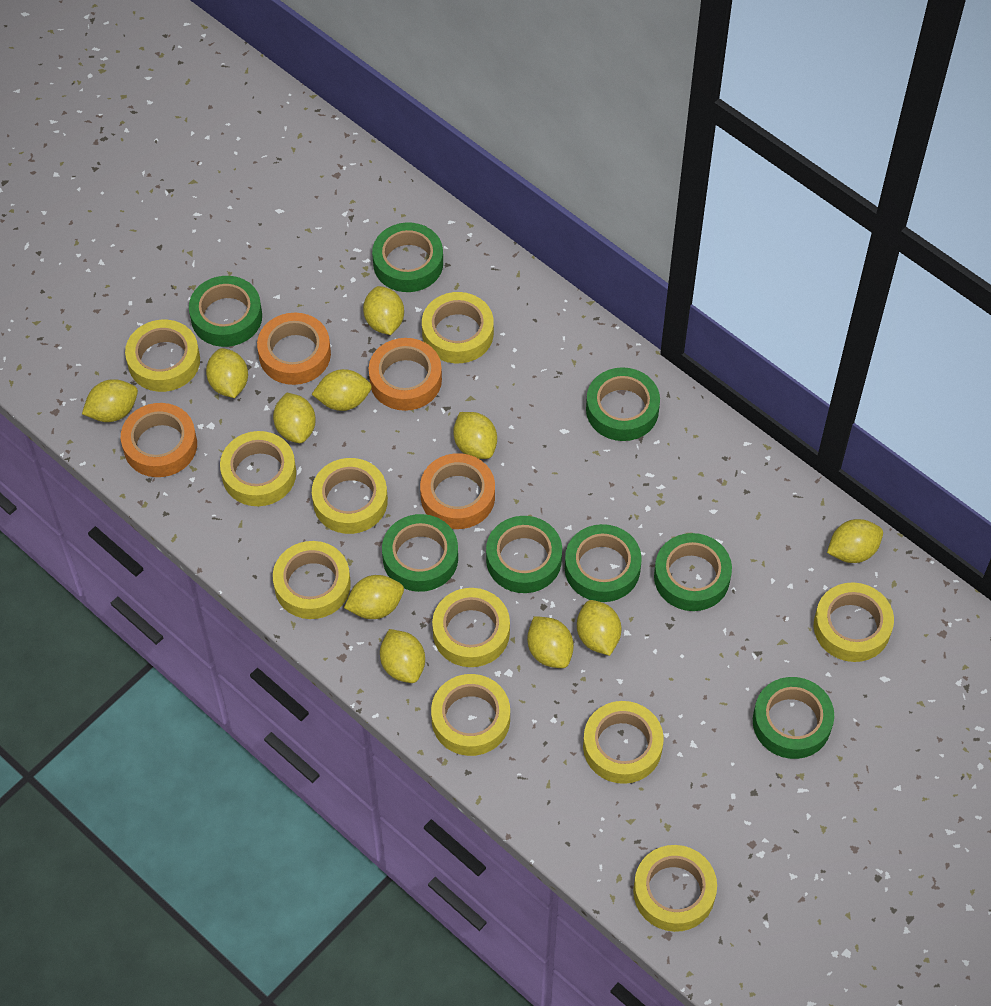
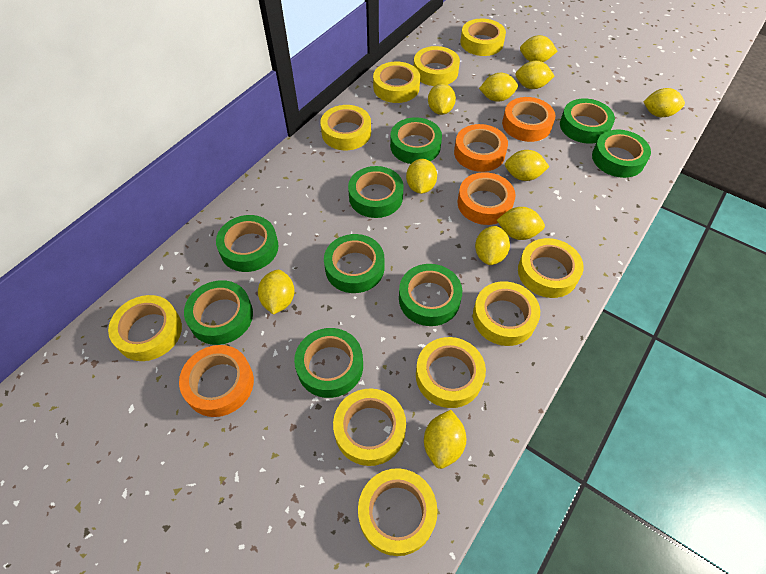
green tape: [189,276,262,347] [372,223,443,292] [382,514,458,592] [486,516,562,593] [565,524,642,602] [586,367,660,441] [654,533,732,611] [753,677,834,759] = 8 -> [184,280,253,345] [216,215,279,272] [294,328,363,398] [324,234,384,293] [348,166,404,218] [390,117,442,164] [399,264,462,326] [560,98,615,144] [592,129,651,178] = 9

